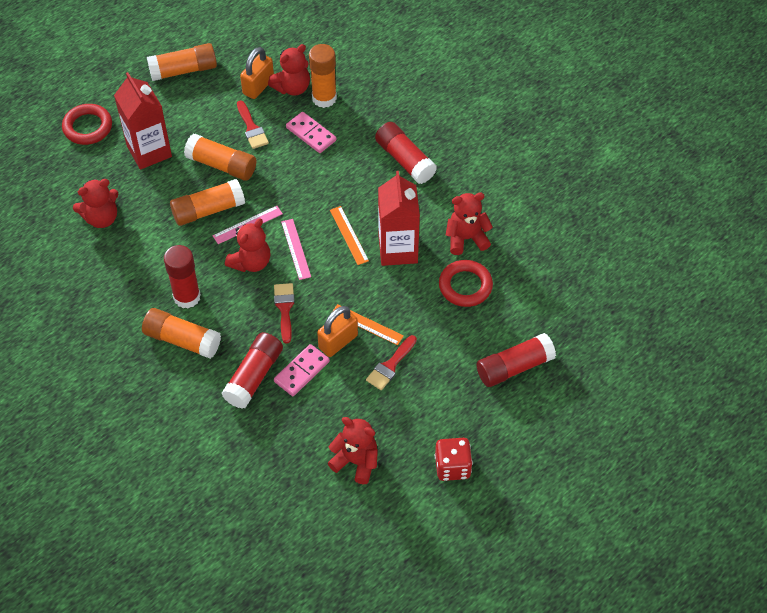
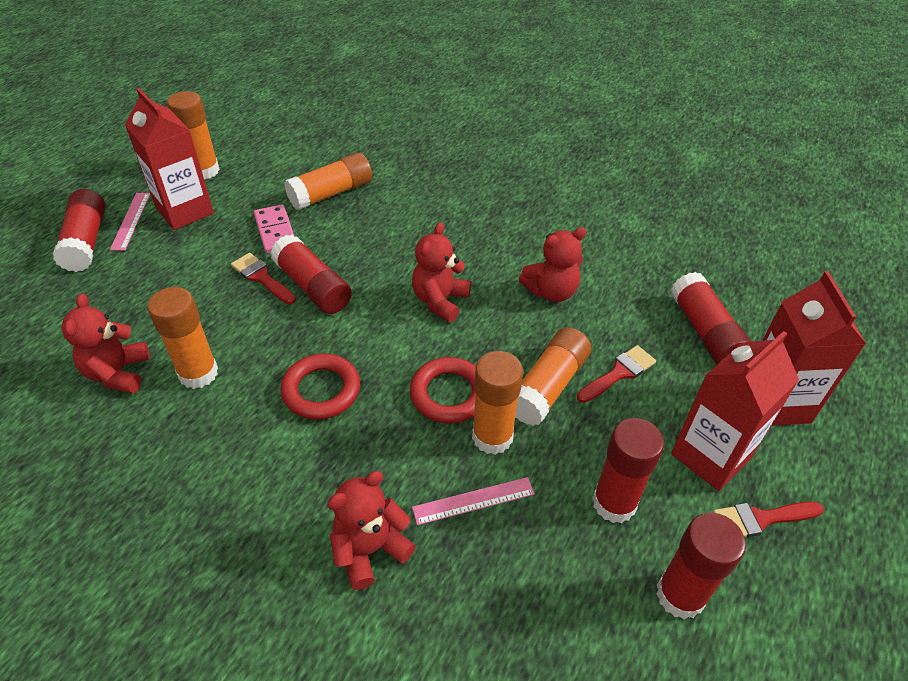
orange padlock: [240,47,274,99] [317,306,358,357] = 2 -> none = 0
orange ruler: [330,206,369,265] [332,304,404,345] = 2 -> none = 0
pink domino: [274,344,330,396] [286,112,337,153] = 2 -> [254,204,295,254] = 1
red carton: [114,72,172,170] [378,171,420,266] = 2 -> [125,88,214,230] [671,331,799,491] [762,271,866,426] = 3
red dice: [435,438,473,481] = 1 -> none = 0
red glue stick: [164,245,201,309] [221,332,283,409] [375,122,437,184] [476,333,556,387] = 4 -> [53,189,106,272] [270,235,352,314] [592,418,664,523] [656,513,746,620] [671,272,751,364] = 5
red teddy bear: [73,179,119,228] [225,218,270,272] [268,44,310,96] [328,417,378,484] [446,193,493,255] = 5 -> [62,293,150,394] [327,471,416,590] [412,222,471,322] [519,227,586,302] = 4

